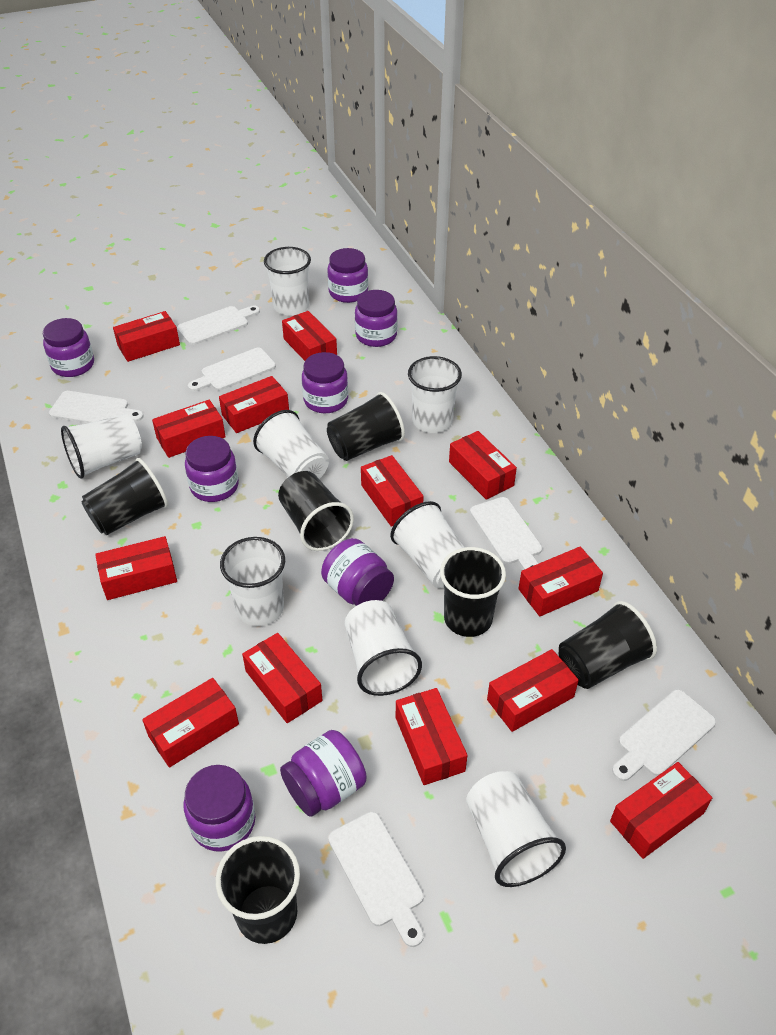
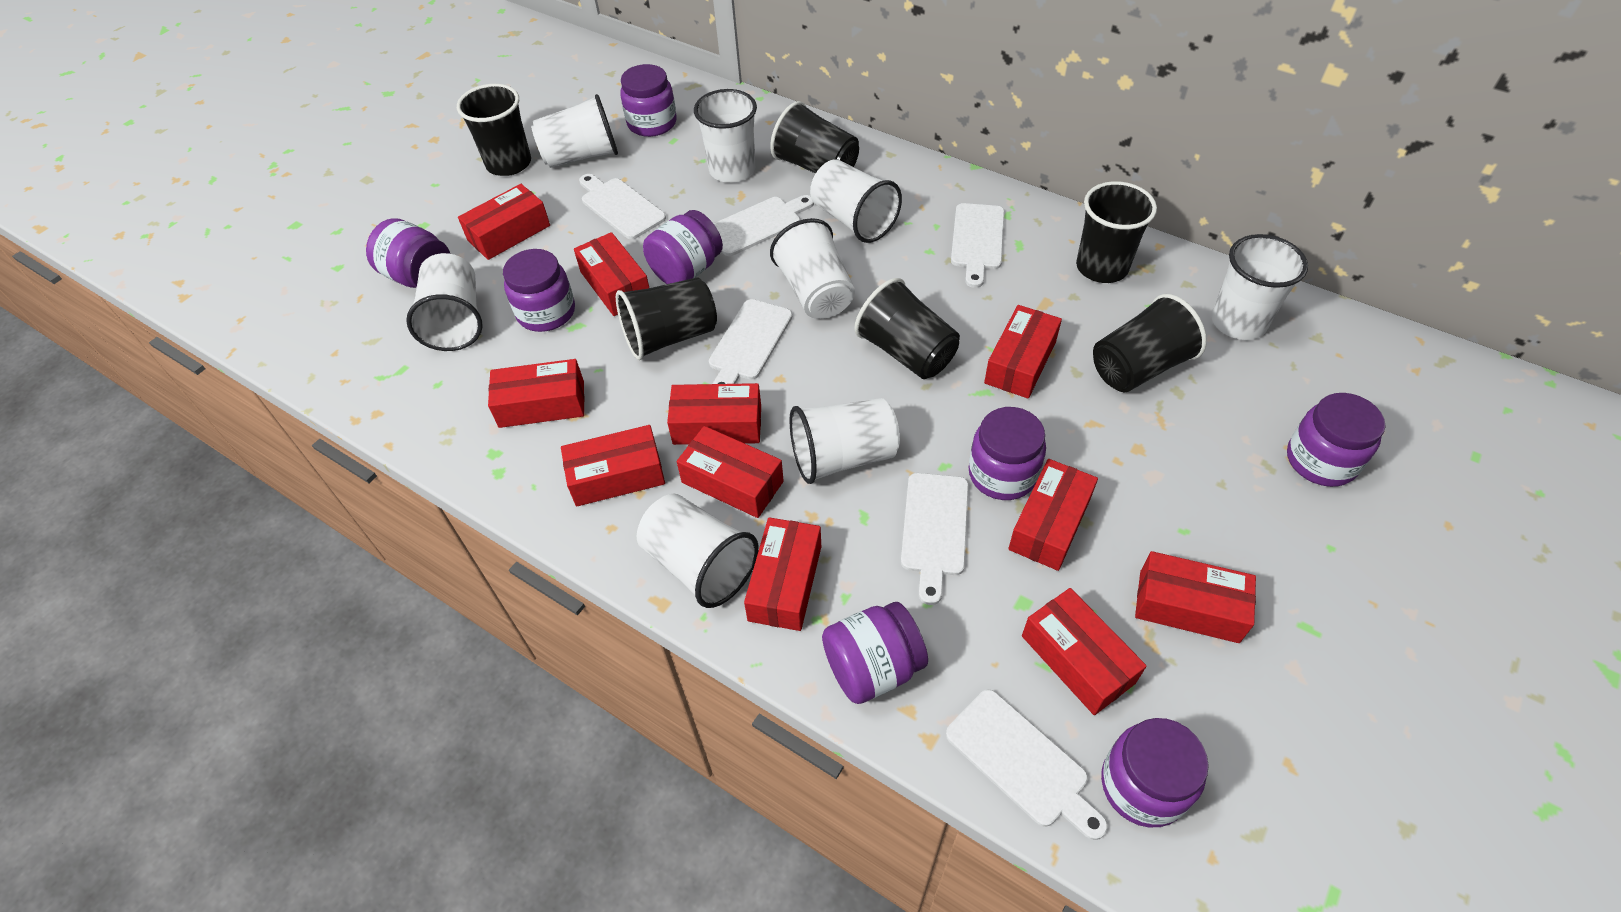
red box: [95,536,177,600] [113,311,180,362] [142,678,239,767] [152,400,226,458] [219,376,289,433] [242,633,322,723] [282,311,337,361] [361,455,424,527] [396,688,468,785] [449,431,517,500] [487,649,579,732] [518,546,603,616] [610,762,712,859] = 13 -> [458,184,550,260] [488,359,584,428] [561,425,665,507] [574,232,649,316] [667,383,761,445] [676,426,784,518] [744,517,821,631] [984,305,1062,399] [1008,459,1098,571] [1022,588,1147,715] [1135,551,1256,643] = 11

